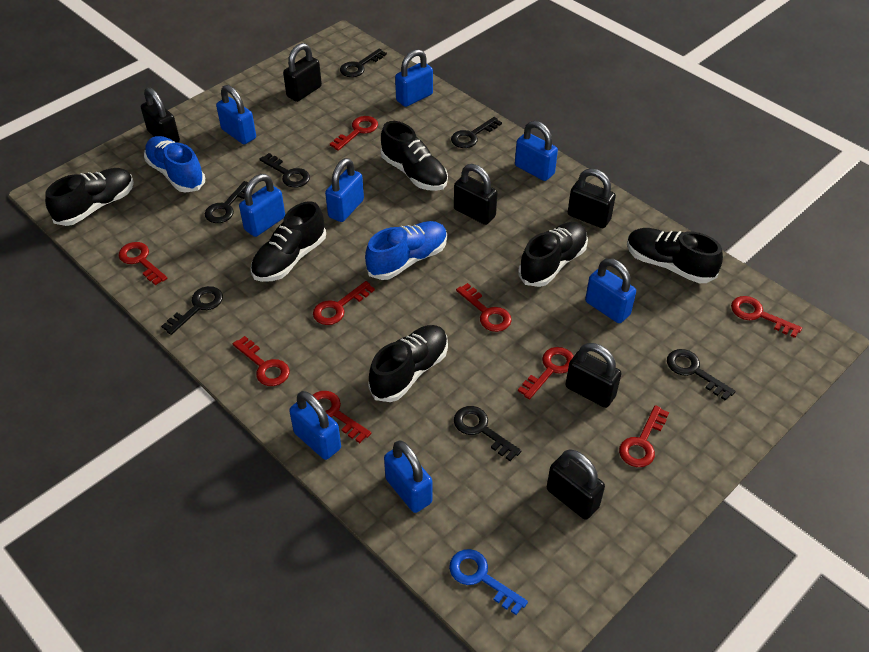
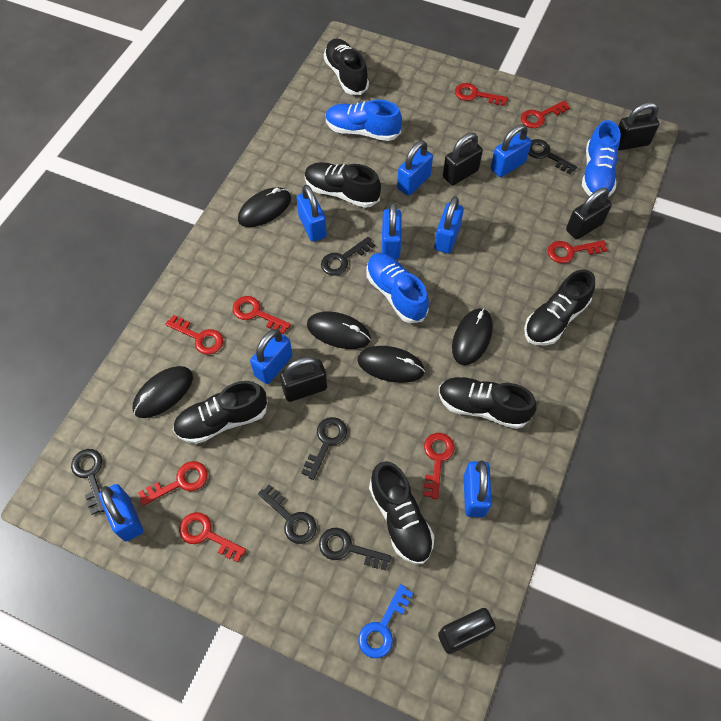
black key: [161,286,223,335] [205,181,248,223] [259,153,310,188] [340,48,387,77] [451,117,502,148] [454,406,521,461] [667,349,736,401] = 7 -> [71,449,104,515] [258,484,317,544] [301,417,347,480] [319,528,391,570] [321,237,375,276] [528,139,577,174] = 6
black mouse: none = 0 -> [133,366,193,418] [238,187,291,227] [307,311,371,349] [358,346,425,383] [452,308,493,365] = 5
black padlock: [141,87,180,143] [283,43,322,102] [454,164,497,225] [547,449,605,520] [566,343,622,408] [568,168,616,228] = 6 -> [280,357,327,402] [438,608,496,654] [443,133,483,185] [566,188,612,240] [618,102,660,150] = 5
blue shoe: [144,136,205,193] [365,221,447,280] = 2 -> [325,100,402,141] [366,253,429,323] [582,120,621,197] = 3
red key: [119,242,168,285] [233,336,290,386] [313,281,375,325] [313,391,371,443] [330,116,378,151] [456,283,512,332] [518,347,574,400] [619,405,669,467] [731,296,802,338] = 9 -> [138,461,208,506] [165,315,223,355] [179,512,246,563] [233,296,291,334] [424,433,455,499] [455,83,508,106] [521,100,570,128] [548,240,607,263] = 8

